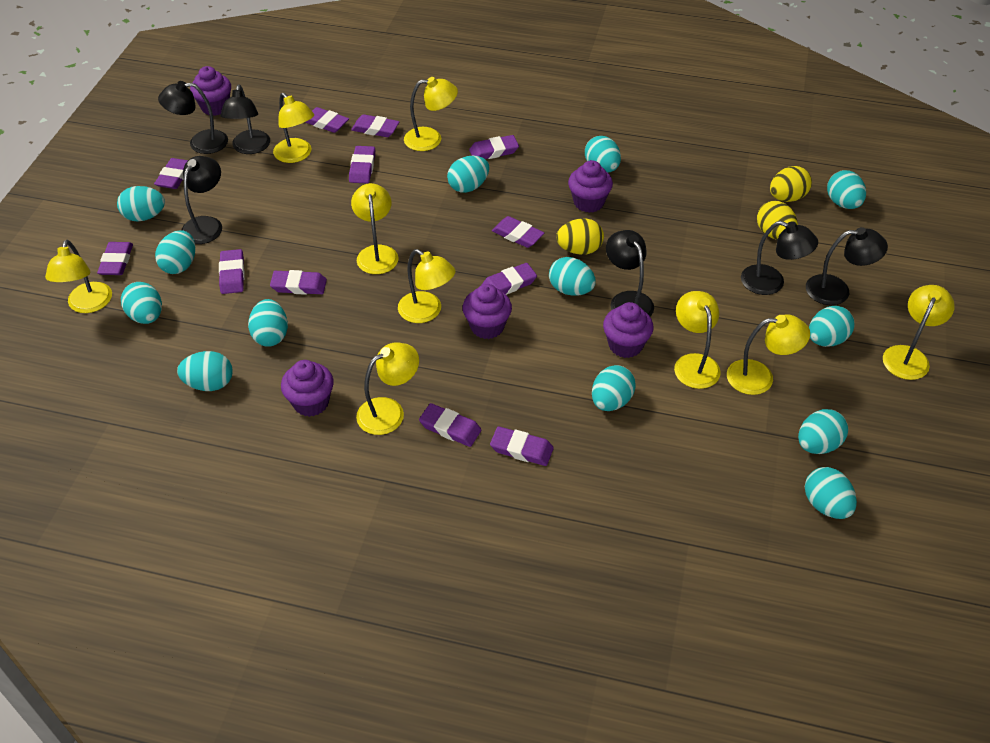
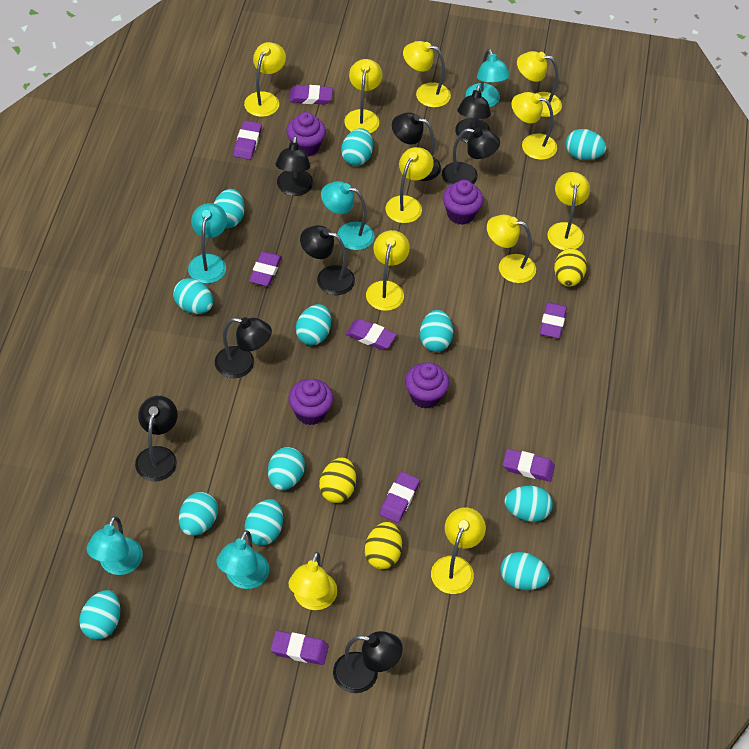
black lamp: [158,81,228,154] [181,156,222,244] [221,84,270,154] [606,230,654,317] [741,221,818,295] [806,227,888,305] = 6 -> [135,396,178,481] [215,317,272,378] [276,136,313,196] [300,225,355,295] [333,631,403,693] [392,112,441,181] [442,128,500,186] [455,85,491,143] = 8
purple cupcake: [190,66,231,116] [281,360,334,417] [463,284,512,339] [568,160,613,213] [603,302,653,358] = 5 -> [286,112,326,157] [289,379,333,425] [405,362,449,409] [443,180,483,225] = 4
purple eraser: [97,242,133,275] [154,158,188,189] [219,249,244,294] [270,270,327,295] [305,107,349,133] [349,146,375,184] [351,114,400,137] [419,403,481,447] [469,135,519,159] [482,263,537,295] [490,426,554,466] [492,216,544,248] = 12 -> [233,121,262,160] [249,251,282,286] [271,630,329,665] [289,85,333,104] [346,319,397,350] [379,472,420,523] [503,449,555,482] [540,302,567,338] = 8
turquoise egg: [117,186,165,221] [121,282,162,324] [155,230,195,274] [177,351,233,391] [248,299,288,347] [447,156,489,193] [549,257,596,296] [585,136,621,173] [592,365,636,411] [798,409,848,454] [805,467,857,519] [809,306,855,347] [827,170,866,209] = 13 -> [79,590,120,640] [173,278,213,314] [179,492,218,536] [214,189,244,228] [244,499,283,546] [268,447,305,490] [296,304,331,345] [341,128,373,166] [420,310,453,352] [500,552,550,590] [505,486,553,522] [566,129,606,160] = 12
turquoise lamp: none = 0 -> [87,516,143,575] [188,203,227,284] [216,530,269,589] [321,181,374,250] [466,49,510,107] = 5
yellow lamp: [45,240,112,313] [273,93,314,163] [351,183,399,274] [356,342,419,435] [398,249,456,323] [404,77,458,151] [674,291,721,389] [727,314,810,395] [883,285,955,380] = 9 -> [244,42,286,117] [288,552,337,610] [344,59,382,133] [366,230,410,311] [385,147,434,223] [403,41,451,108] [431,508,486,594] [487,215,536,283] [512,92,557,160] [517,51,562,117] [547,172,590,250] = 11

